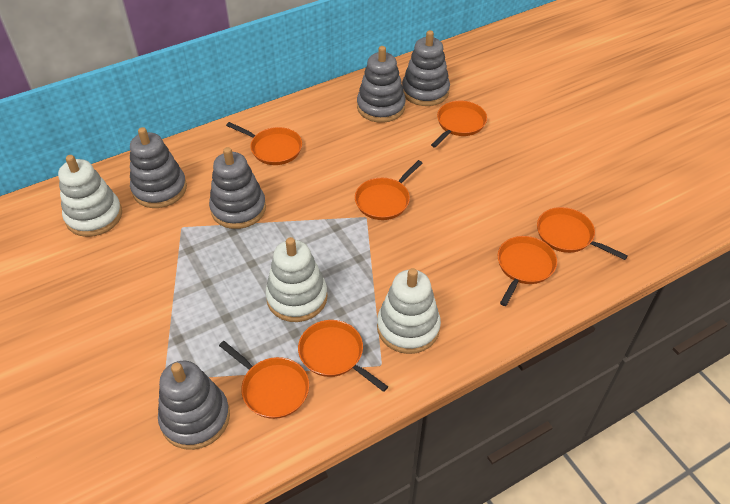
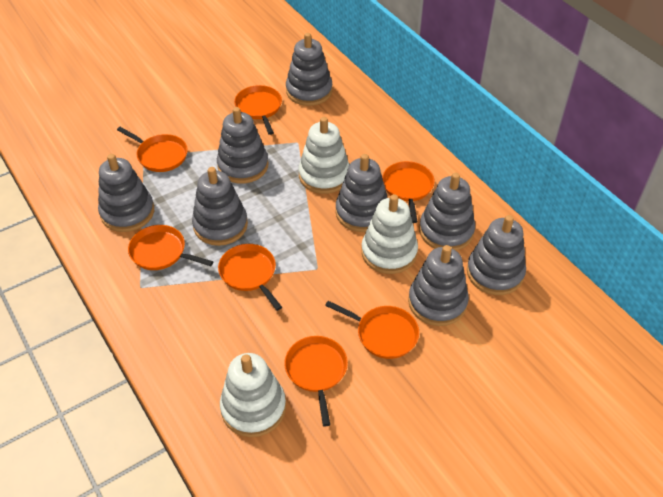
grey stacking toy: [130,127,187,208] [158,361,230,450] [209,147,266,229] [357,46,406,123] [402,30,450,106] = 5 -> [98,154,154,232] [192,167,248,246] [217,107,268,184] [286,33,332,106] [335,154,387,232] [408,245,469,326] [419,172,475,251] [467,215,526,295] = 8

